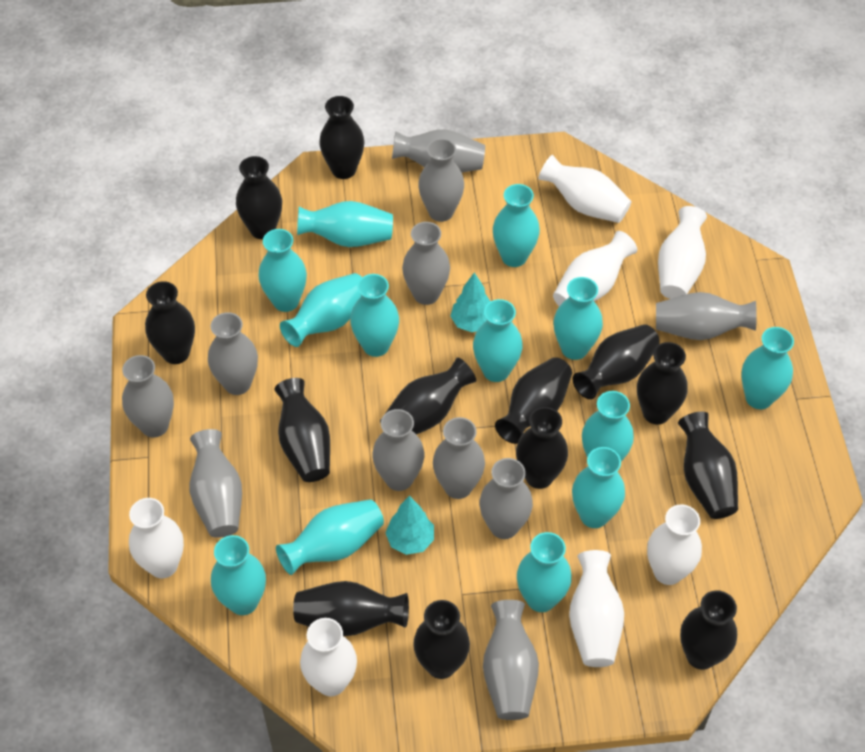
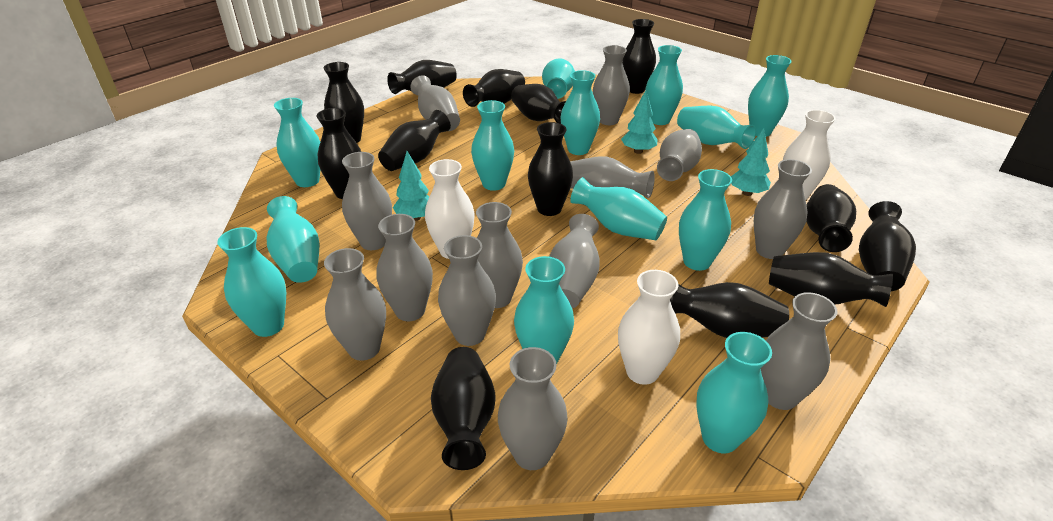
grey vase: [122,355,174,437] [189,429,242,538] [208,312,258,395] [372,409,425,491] [392,129,485,173] [402,222,450,305] [418,138,464,222] [433,417,485,499] [479,458,533,539] [483,600,539,720] [656,292,757,340] = 11 -> [324,248,386,361] [342,152,392,250] [376,214,433,321] [411,75,460,131] [438,235,496,346] [476,202,523,308] [498,347,568,470] [549,214,600,308] [570,156,655,198] [593,45,630,125] [657,129,702,181] [754,159,812,259] [760,292,838,410] = 13
turquoise tree: [385,496,434,555] [450,272,491,332] = 2 -> [393,151,429,221] [621,90,658,154] [731,128,771,196] = 3
white vase: [129,498,184,578] [300,618,357,696] [538,155,631,223] [553,231,637,306] [569,550,624,667] [647,504,702,585] [658,206,707,299] = 7 -> [425,159,475,259] [618,270,680,385] [783,110,836,200] = 3

